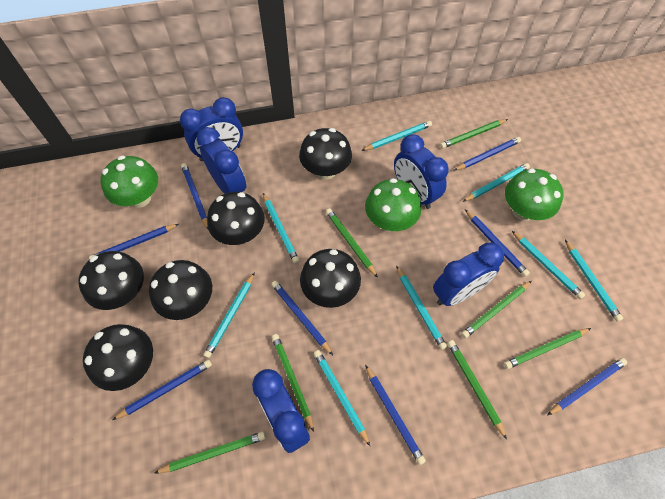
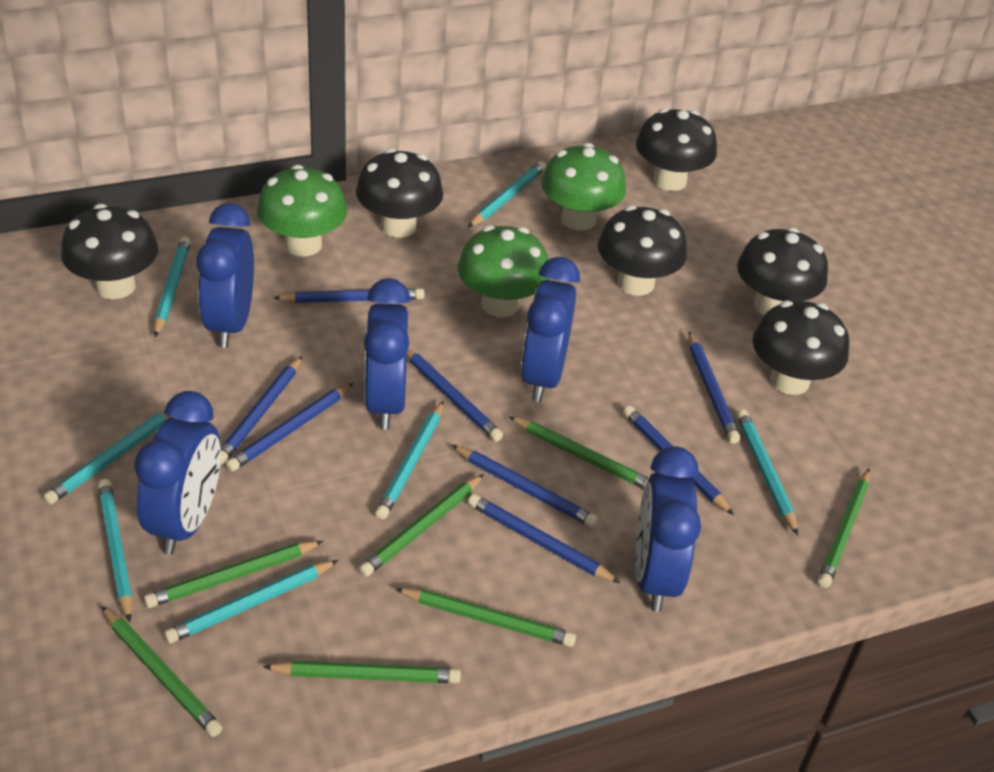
turquoise pencil: [203,272,255,358] [263,193,299,264] [313,350,370,446] [361,121,432,151] [396,266,447,350] [463,163,530,202] [512,231,585,299] [565,240,623,322] = 8 -> [43,411,171,505] [98,479,133,622] [154,237,191,337] [164,560,339,643] [375,401,444,519] [468,161,546,227] [736,409,798,536] = 7

